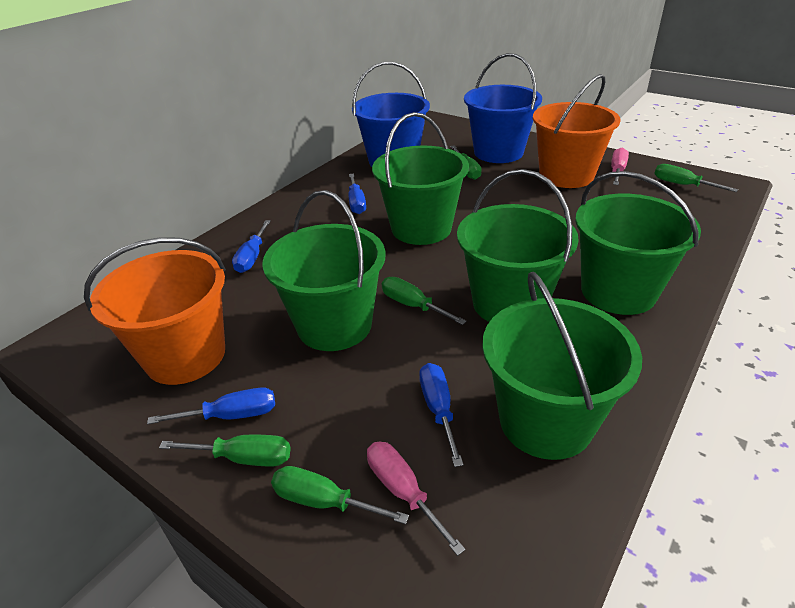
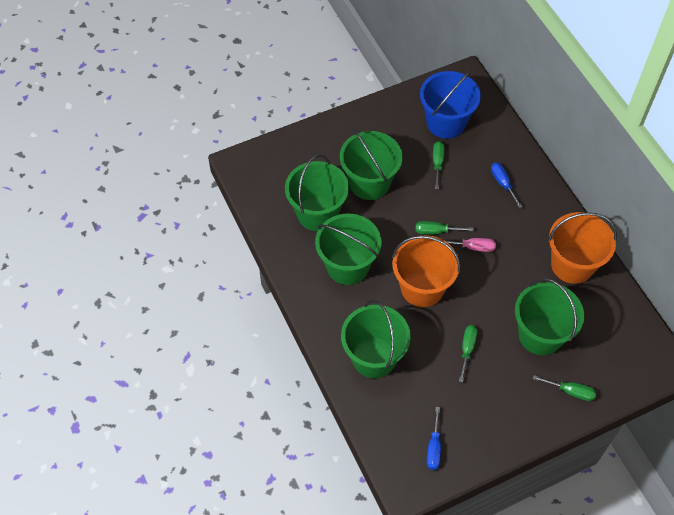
blue bucket: [352,62,430,167] [464,53,542,163] = 2 -> [420,70,481,139] = 1
blue screwdriver: [147,387,275,424] [232,220,271,273] [349,174,366,214] [419,363,464,467] = 4 -> [427,407,441,470] [491,162,523,208] = 2
green screwdriver: [159,435,291,466] [271,466,409,524] [382,277,466,325] [450,145,482,180] [654,164,738,192] = 5 -> [415,221,474,234] [433,141,445,189] [459,325,478,382] [533,375,596,401] = 4
pink screwdriver: [367,442,465,556] [611,148,629,185] = 2 -> [446,238,496,252] = 1

